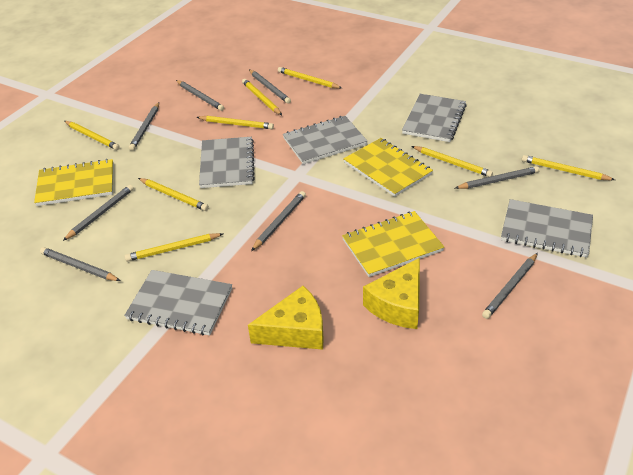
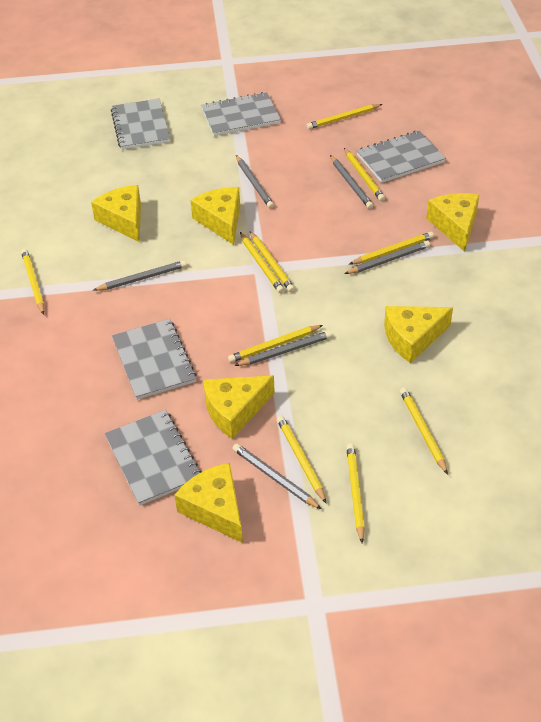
grey pencil: [40,247,120,281] [63,185,134,241] [129,102,159,151] [176,80,224,111] [249,70,291,104] [251,191,306,251] [455,166,540,189] [482,253,538,319] = 8 -> [92,260,187,291] [232,444,321,509] [234,331,332,366] [236,155,274,208] [330,155,373,209] [344,241,430,274] = 6
yellow cheese: [248,286,324,350] [363,258,420,329] = 2 -> [91,185,141,242] [174,463,243,543] [190,187,240,245] [203,375,275,439] [384,306,453,363] [426,193,479,252] = 6
yellow notebook: [34,159,113,206] [342,211,444,277] [343,138,433,197] = 3 -> none = 0
yellow pencil: [64,121,120,150] [125,233,223,261] [138,178,209,211] [197,116,274,129] [242,79,282,115] [278,67,342,89] [411,146,493,177] [522,155,615,180] = 8 -> [21,249,44,315] [228,325,323,363] [240,232,284,293] [250,231,295,292] [277,416,326,503] [307,104,382,129] [344,148,385,201] [346,443,365,543] [349,232,434,264] [400,388,448,475] = 10

